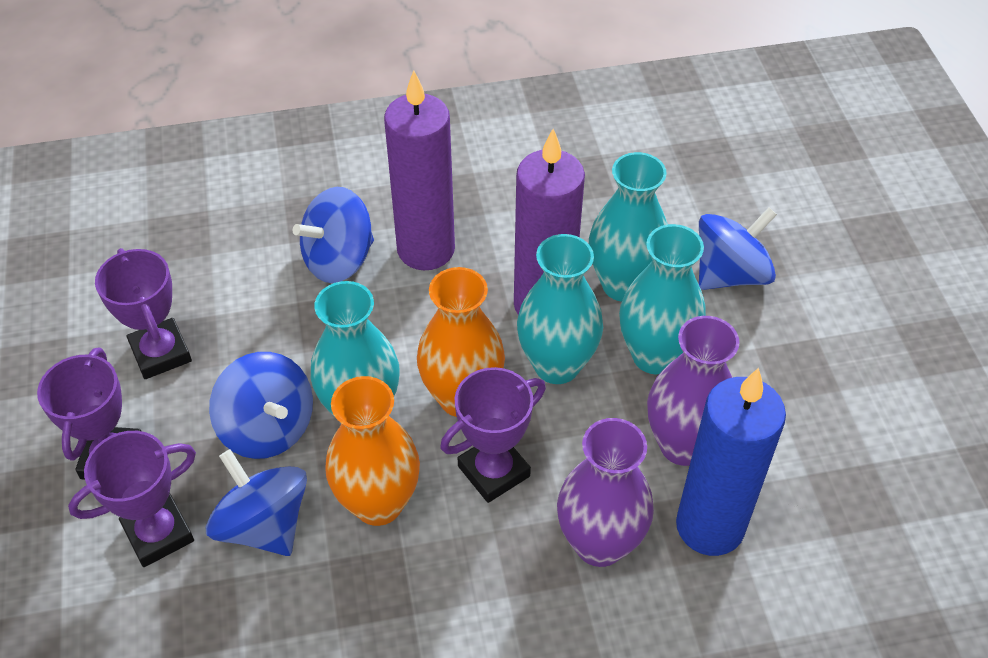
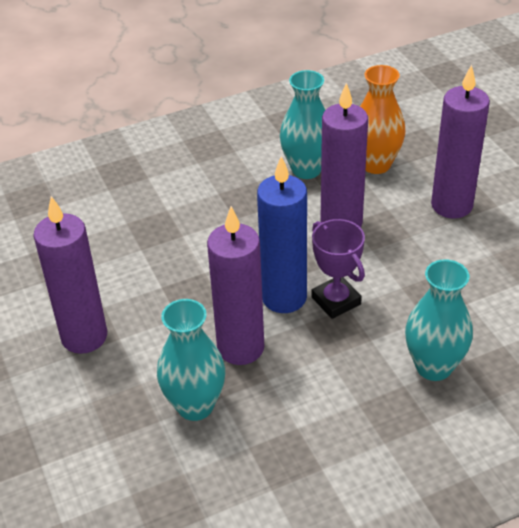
blue spinning top: [206,449,307,556] [209,352,313,459] [293,187,374,283] [699,207,777,290] = 4 -> none = 0
orange vase: [325,376,420,526] [417,267,505,417] = 2 -> [360,65,406,174] = 1
purple candle: [384,70,455,270] [514,129,585,315] = 2 -> [34,196,107,354] [207,206,265,365] [320,83,368,228] [431,65,490,219] = 4
purple trophy: [37,348,141,480] [68,431,196,567] [95,248,192,379] [440,367,546,503] = 4 -> [312,219,365,319] = 1
purple vase: [557,418,654,567] [647,316,740,466] = 2 -> none = 0
turquoise vase: [311,281,400,418] [517,234,603,384] [589,152,668,302] [619,224,706,374] = 4 -> [157,299,225,421] [280,70,325,179] [405,259,473,381] = 3

